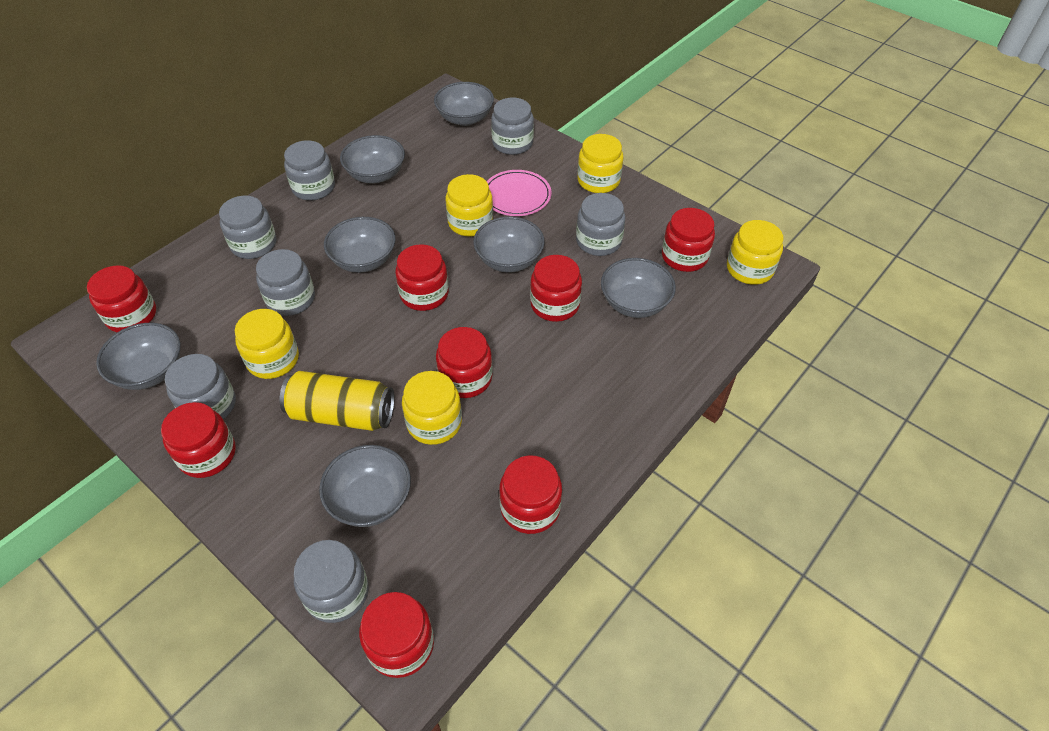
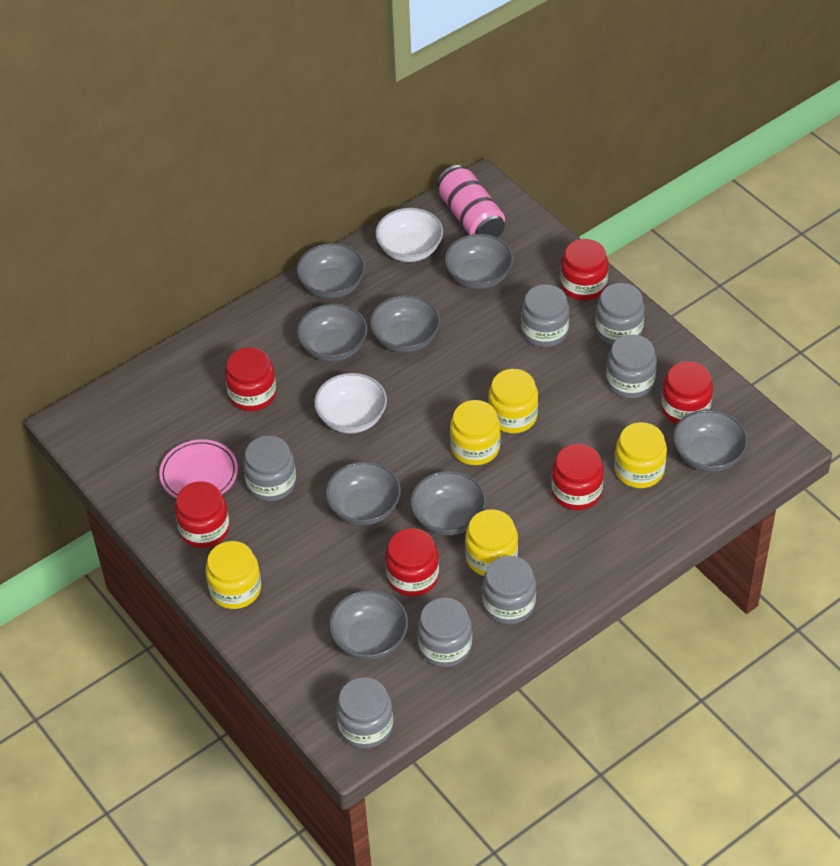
grey bowl: [96,323,181,390] [319,445,411,527] [324,217,396,273] [340,135,405,183] [434,82,494,126] [473,217,545,273] [601,258,676,318] = 7 -> [297,243,365,299] [297,304,367,362] [325,461,401,526] [329,590,408,660] [370,295,440,353] [410,471,486,535] [445,234,513,289] [673,410,748,472] = 8
pink can: none = 0 -> [437,165,505,238] = 1
red jar: [87,265,156,332] [161,402,236,478] [359,592,434,678] [395,244,449,311] [436,327,493,398] [499,455,562,534] [530,255,582,322] [662,208,715,272] = 8 -> [175,481,230,548] [225,347,276,411] [385,528,439,596] [551,444,604,510] [560,239,609,301] [661,361,713,424] = 6
white bowl: none = 0 -> [314,373,387,434] [375,208,443,262] = 2
yellow can: [280,371,394,431] = 1 -> none = 0

